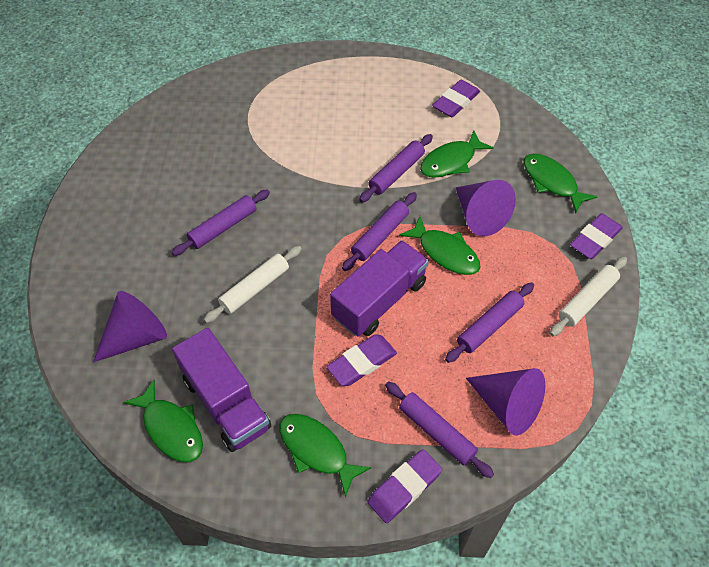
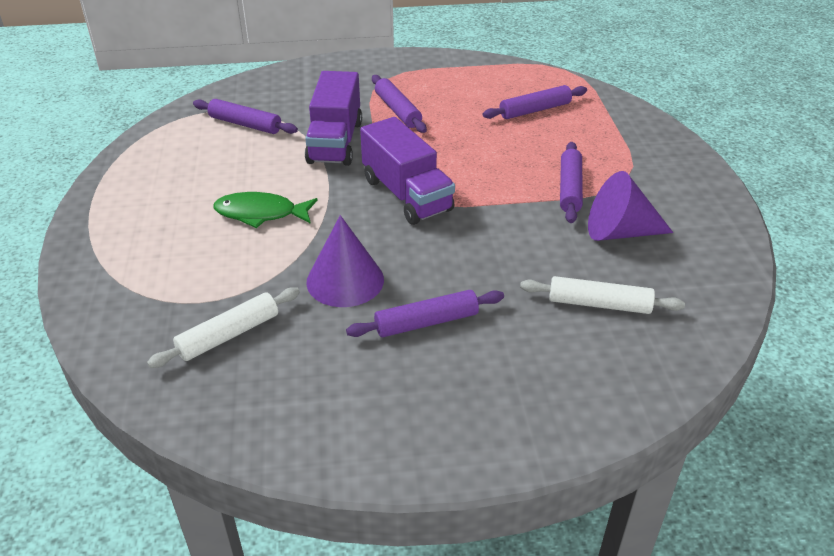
green fish: [123,380,203,462] [279,414,371,498] [399,216,481,275] [420,131,494,178] [524,154,598,213] = 5 -> [213,192,318,228] = 1
purple cone: [93,291,167,362] [456,180,516,236] [466,368,545,435] = 3 -> [306,215,384,307] [588,171,673,241] = 2
purple eraser: [326,334,397,386] [367,449,442,523] [432,80,480,117] [570,213,623,259] = 4 -> none = 0

